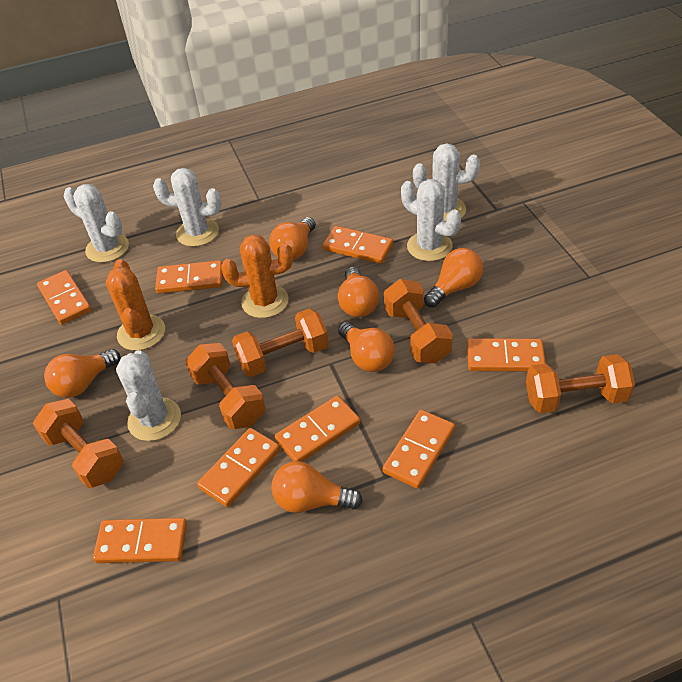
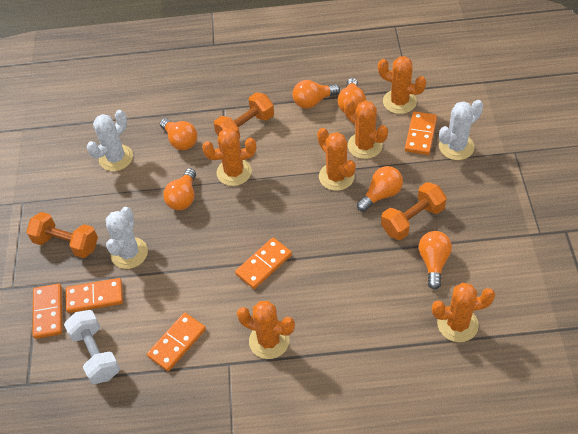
orange cactus: [106,259,165,351] [221,235,293,318] = 2 -> [202,128,256,186] [237,301,295,359] [317,128,356,191] [344,99,388,159] [378,56,426,114] [432,283,495,342] = 6
orange domino: [37,270,91,325] [93,518,187,563] [155,260,223,294] [197,428,280,507] [275,396,361,462] [323,226,393,264] [382,410,455,489] [467,338,546,372] = 8 -> [33,284,62,339] [66,278,123,313] [147,313,206,371] [235,238,292,289] [405,111,437,155] = 5
orange dumbbell: [33,399,124,488] [185,343,266,429] [232,308,329,377] [384,279,453,363] [526,354,635,413] = 5 -> [26,212,98,258] [214,92,274,140] [381,182,447,240] = 3
white cactus: [64,184,129,263] [116,350,181,441] [153,168,221,247] [401,179,461,261] [413,143,480,221] = 5 -> [87,110,133,171] [106,207,148,269] [439,100,483,160] = 3
white dumbbell: none = 0 -> [64,310,120,384] = 1

